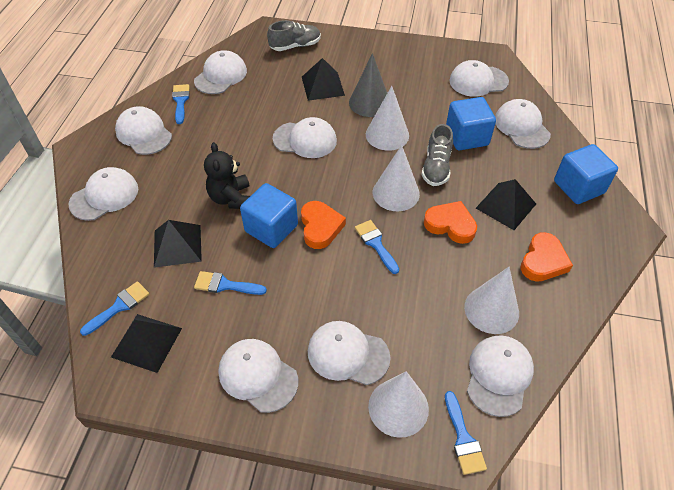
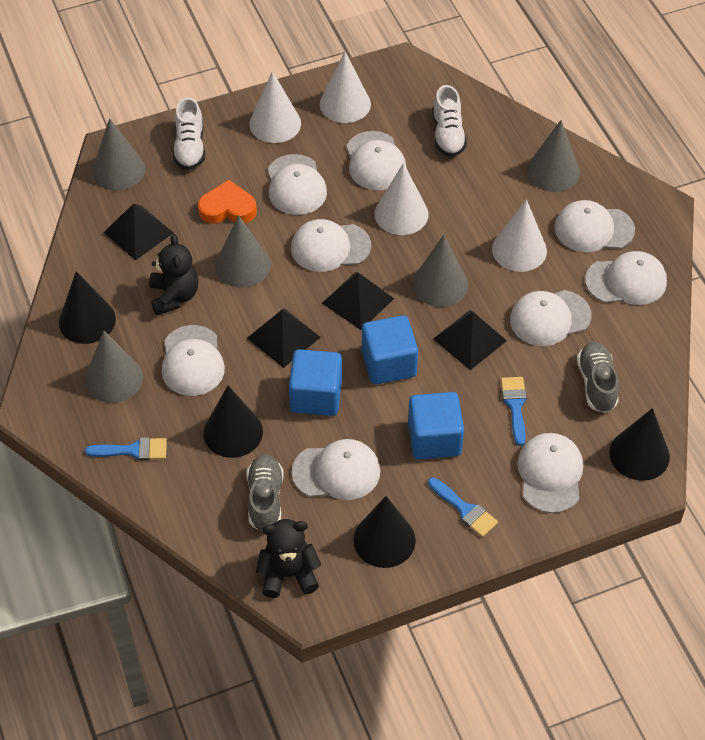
black cone: none = 0 -> [59,271,116,344] [204,386,263,458] [353,496,416,568] [609,408,670,481] = 4
black teddy bear: [204,142,250,209] = 1 -> [149,234,198,315] [256,519,321,598] = 2
blue brush: [80,281,149,336] [172,84,190,124] [194,271,267,295] [355,220,399,274] [445,391,487,475] = 5 -> [85,437,167,461] [428,477,498,537] [501,377,527,446] = 3
grey cone: [349,53,387,117] = 1 -> [85,331,143,403] [92,118,145,190] [215,215,271,288] [412,235,468,307] [527,120,580,192] = 5
orange heart: [301,201,346,249] [424,201,477,244] [521,232,573,282] = 3 -> [198,180,257,223] = 1
white shoe: none = 0 -> [173,97,205,170] [432,85,467,157] = 2

